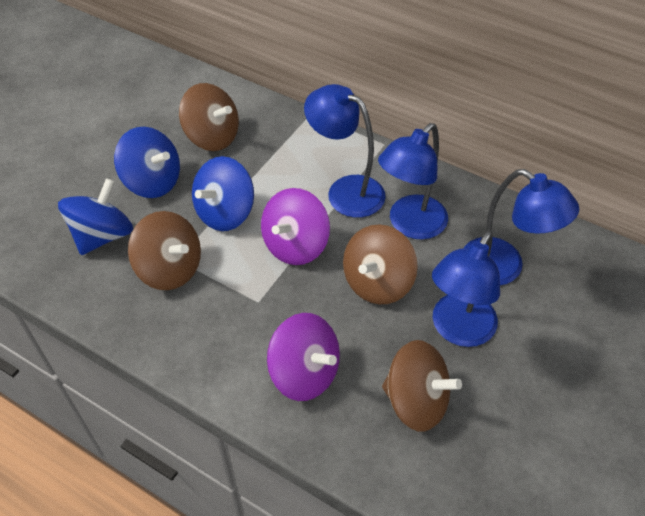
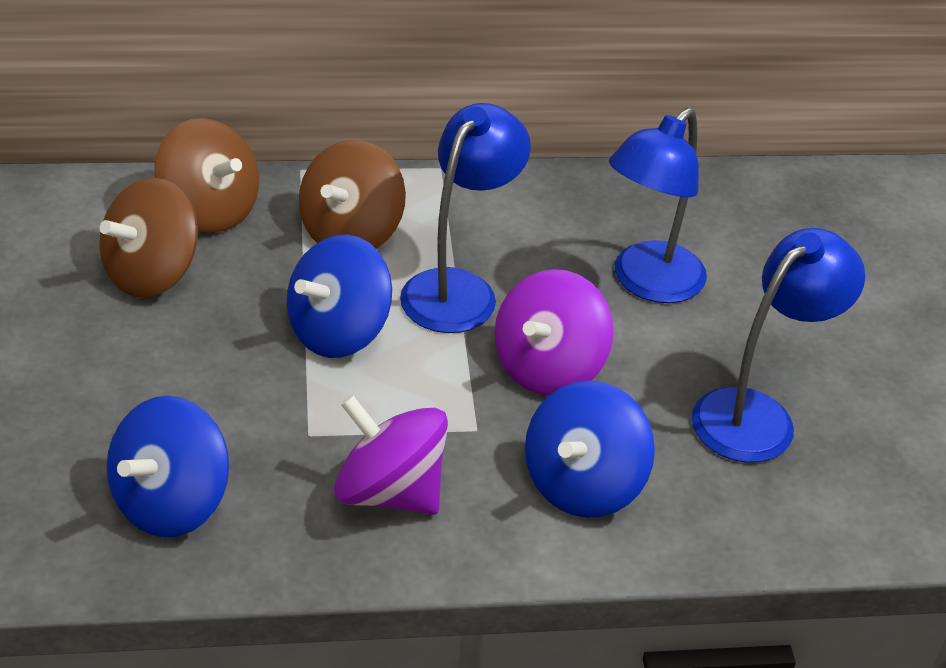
blue lamp: [304,84,386,218] [378,123,448,239] [432,231,500,347] [464,169,579,285] = 4 -> [400,103,531,333] [609,108,707,303] [692,228,865,463] = 3
brown spinning top: [128,211,201,290] [179,83,239,151] [343,224,418,304] [382,340,462,432] = 4 -> [99,178,198,298] [154,118,259,233] [299,140,406,249] = 3

